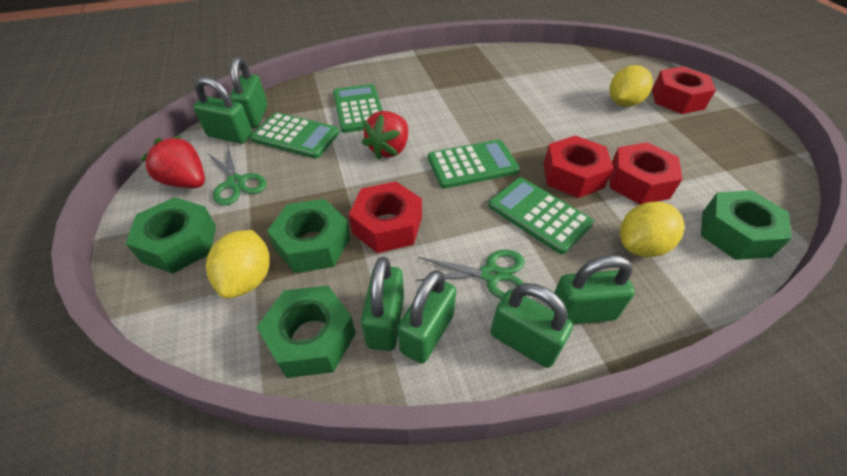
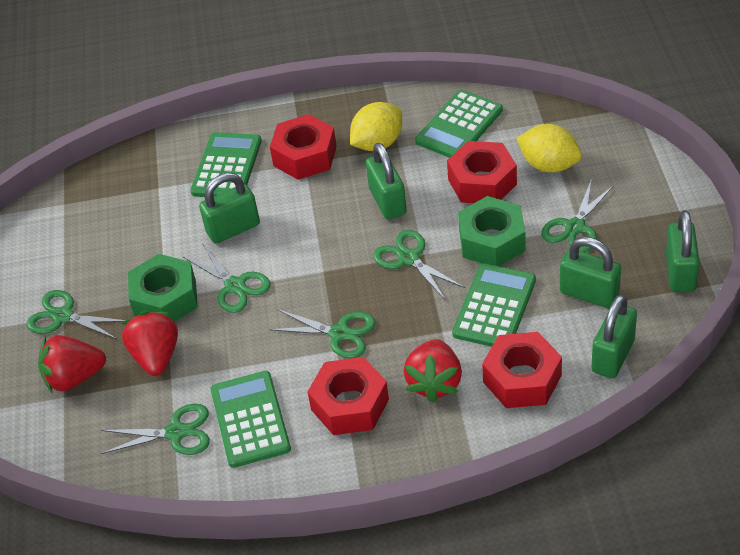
green nut: [126,197,216,274] [257,286,356,378] [267,199,350,273] [701,190,792,260] = 4 -> [128,254,198,322] [458,196,526,266] = 2
green padlock: [193,77,253,144] [230,57,267,128] [361,257,404,351] [397,270,456,364] [490,283,573,368] [551,255,635,324] = 6 -> [199,173,260,244] [366,143,407,220] [560,237,621,308] [591,294,637,378] [666,211,700,292] = 5
green scissors: [207,146,266,206] [416,250,525,299] = 2 -> [27,290,125,340] [101,403,210,455] [183,243,271,313] [268,309,376,358] [373,230,465,301] [541,179,614,252] = 6
red strawberry: [140,136,205,188] [362,111,408,160] = 2 -> [38,335,106,392] [121,311,178,376] [404,339,462,403] = 3
yellow lemon: [206,230,270,299] [609,65,653,107] [620,202,685,257] = 3 -> [350,102,402,151] [516,124,582,173] = 2

